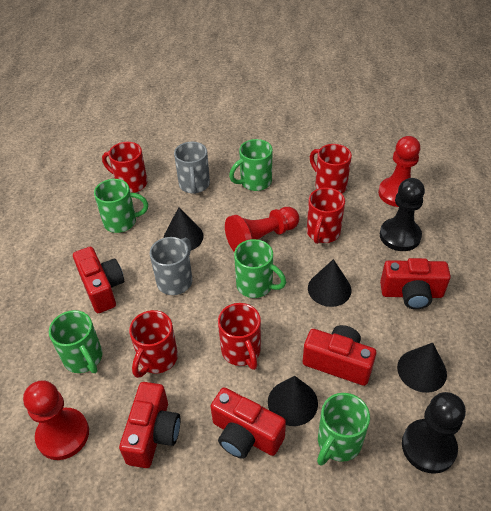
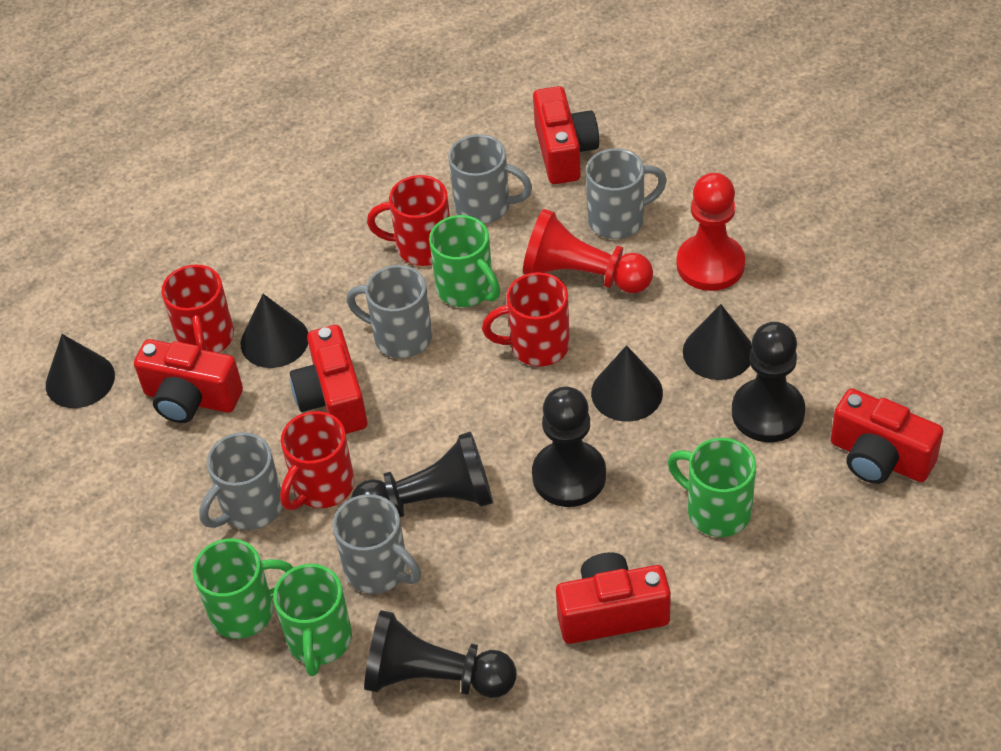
black pawn: [380,178,425,251] [402,392,466,474] = 2 -> [351,431,493,517] [364,610,516,698] [532,387,606,507] [732,322,805,442] = 4
green mug: [49,310,103,373] [94,179,148,233] [229,139,273,191] [234,239,286,298] [317,393,370,465] = 5 -> [193,539,293,639] [273,564,352,676] [429,215,500,307] [668,438,756,537] = 4
grey mug: [150,237,192,295] [174,142,210,194] = 2 -> [199,432,283,530] [333,494,421,594] [347,265,432,358] [448,134,532,224] [586,148,667,239] = 5
red mug: [102,142,147,193] [129,310,178,378] [218,303,261,370] [307,188,345,244] [310,144,352,193] = 5 -> [161,264,234,353] [280,411,355,510] [367,175,450,266] [482,272,570,366] = 4
red pawn: [23,380,89,460] [225,207,299,252] [378,136,420,207] = 3 -> [523,209,653,293] [676,173,745,291] = 2

